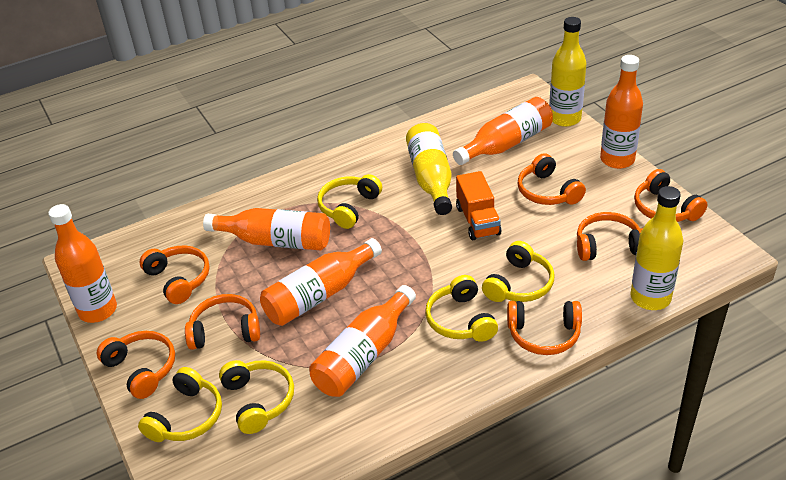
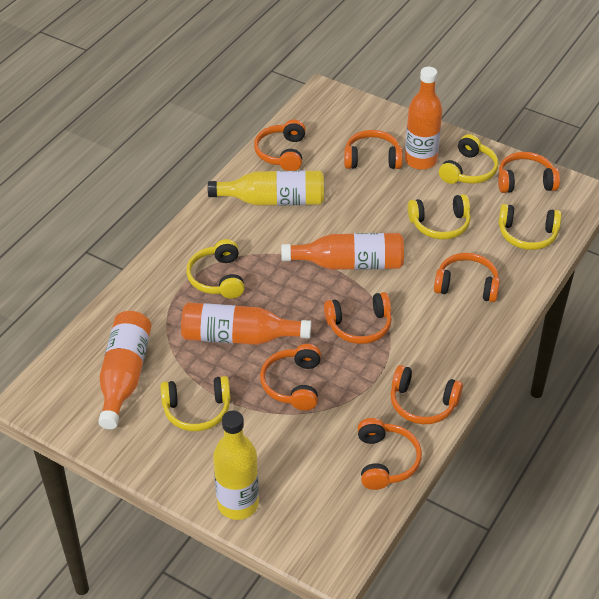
orange bottle: [48,204,117,323] [203,208,330,251] [260,238,382,326] [309,285,416,397] [453,97,553,165] [600,55,643,169] = 6 -> [98,311,151,429] [181,303,311,345] [281,233,404,270] [405,67,442,170] = 4
orange headphones: [97,331,175,399] [140,245,210,304] [185,294,260,350] [507,301,582,355] [518,153,586,205] [577,212,642,261] [634,169,707,222] = 7 -> [254,120,306,171] [260,344,321,410] [324,292,392,344] [344,130,403,169] [358,418,422,490] [390,365,463,424] [434,253,500,302] [498,152,560,193] = 8
orange truck: [456,171,502,240] = 1 -> none = 0
yellow bottle: [406,123,452,215] [549,17,586,127] [630,186,683,310] = 3 -> [208,171,324,206] [213,411,259,520] = 2

